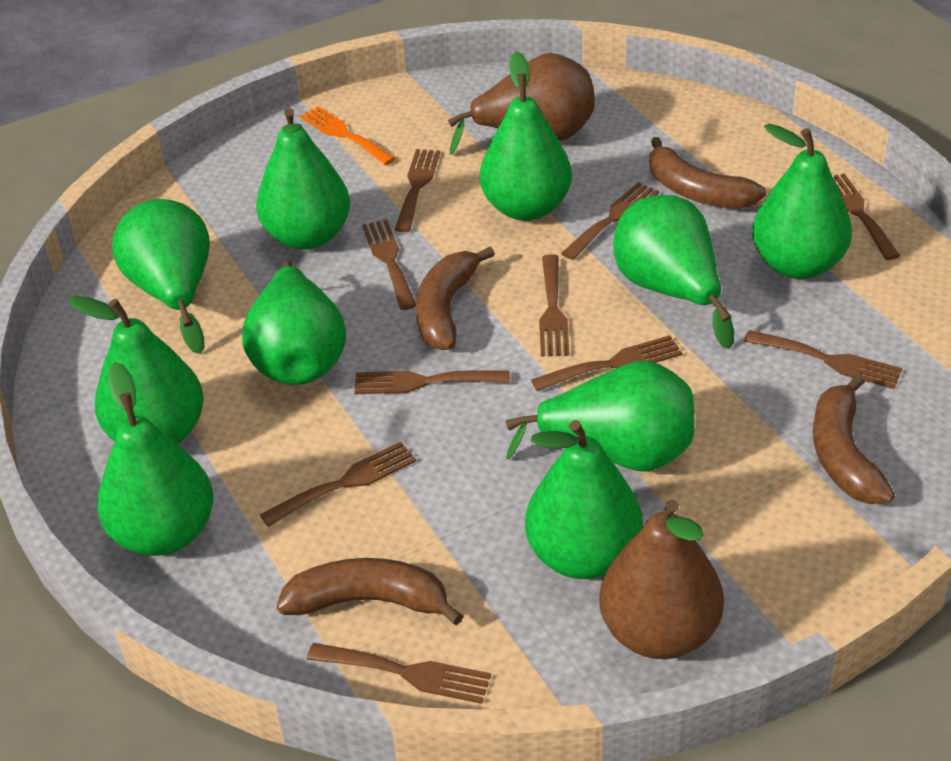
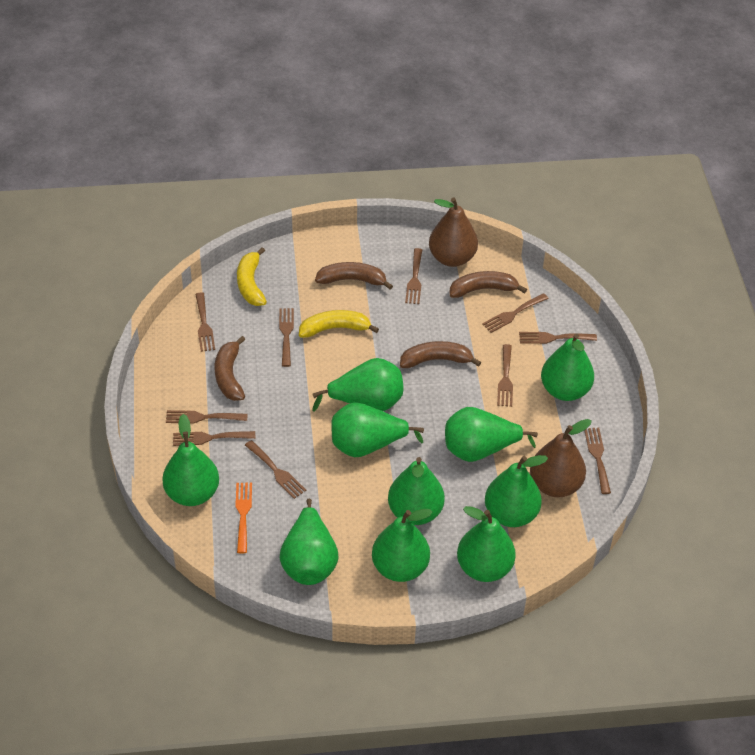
yellow banana: none = 0 -> [237,247,267,306] [299,310,379,338] = 2

